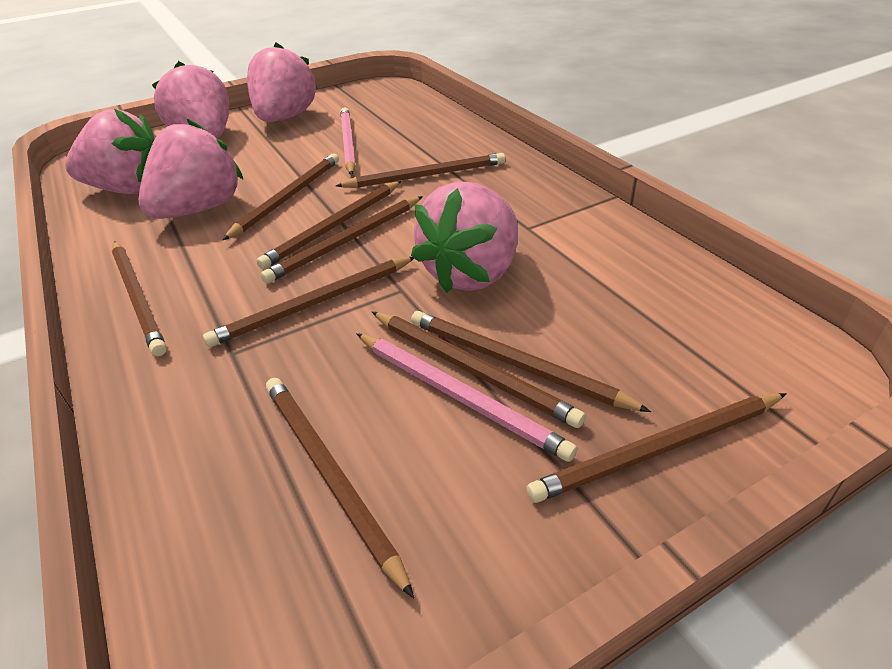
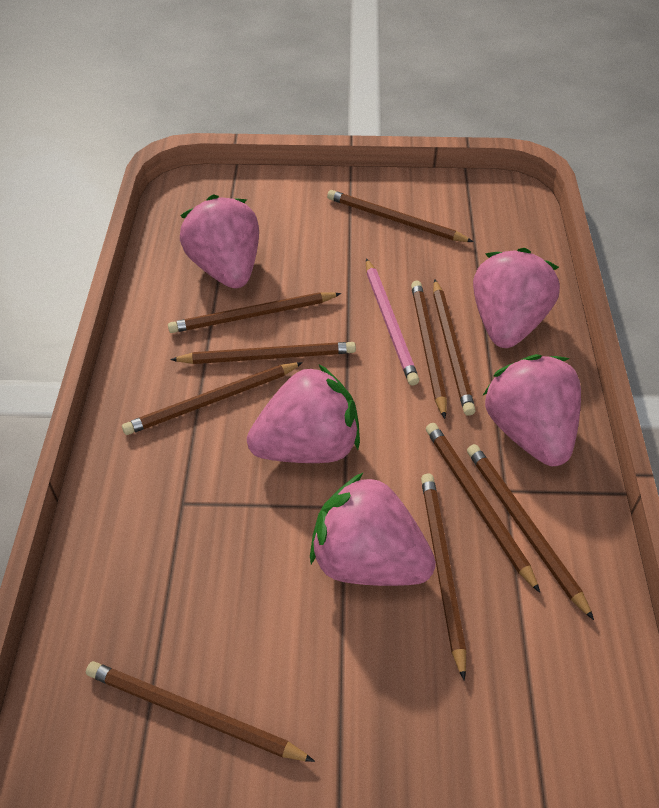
pink pencil: [340,107,356,176] [356,333,577,462] = 2 -> [366,258,419,385] = 1

